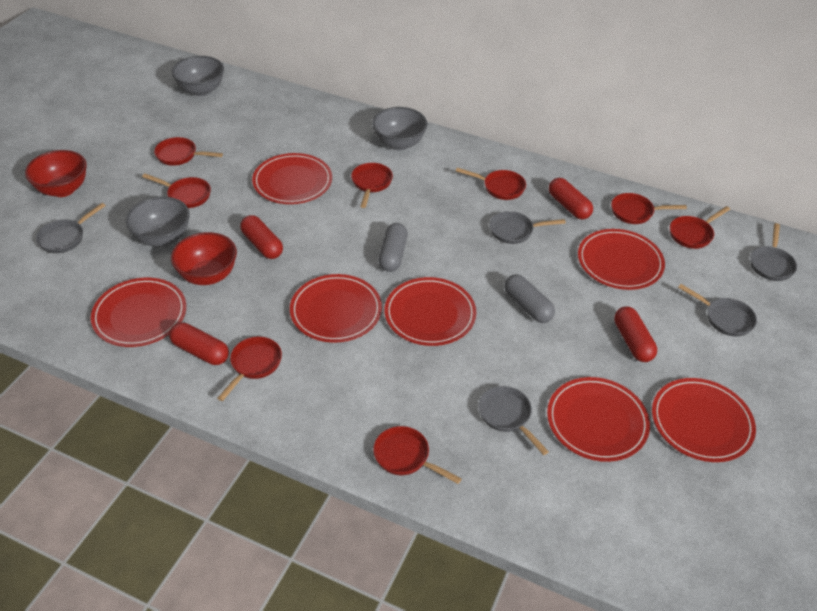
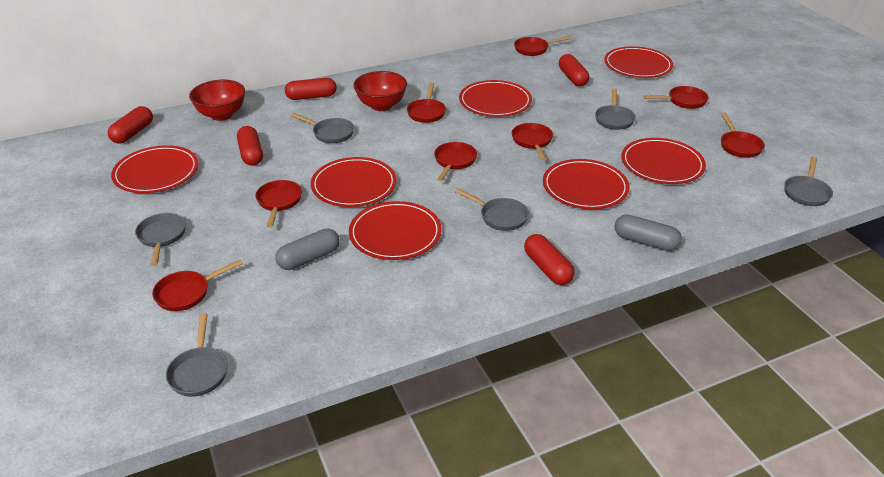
grey bowl: [126,196,190,247] [172,56,224,96] [372,107,427,151] = 3 -> none = 0
grey pan: [36,203,106,253] [479,386,549,455] [490,211,566,244] [678,284,757,337] [750,223,797,281] = 5 -> [135,213,186,266] [166,313,227,397] [290,113,354,143] [455,188,529,231] [595,89,636,130] [784,157,833,206] = 6
red capsule: [169,322,229,365] [240,215,283,259] [549,178,593,219] [614,307,657,362] = 4 -> [108,106,153,143] [237,126,263,166] [285,78,336,100] [524,234,575,285] [559,54,589,86] = 5

